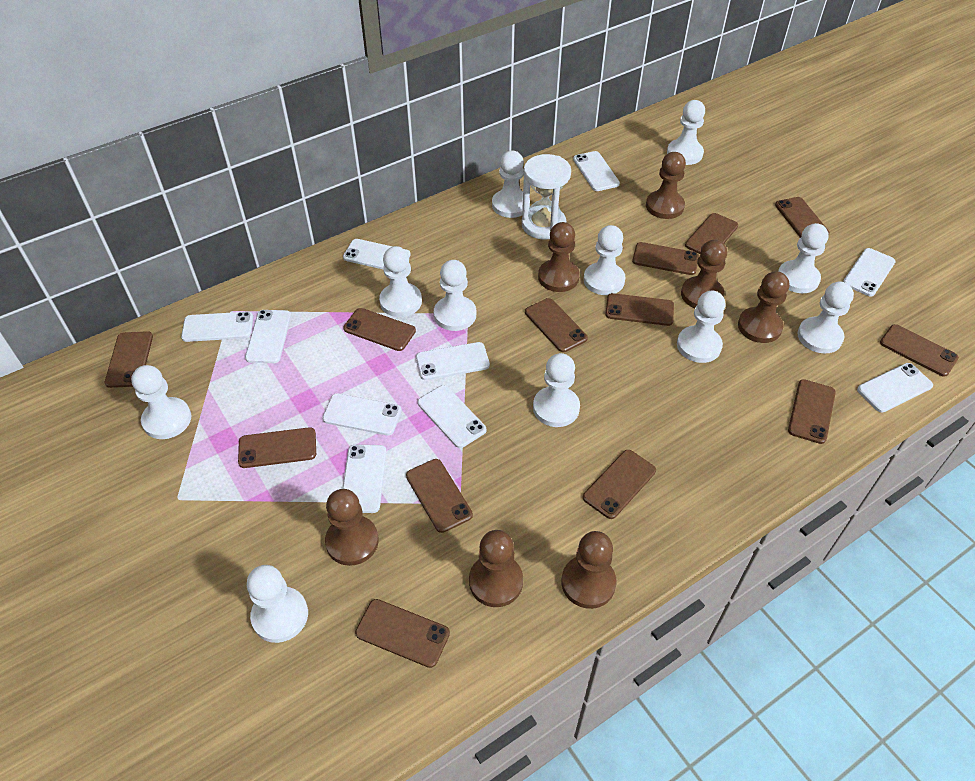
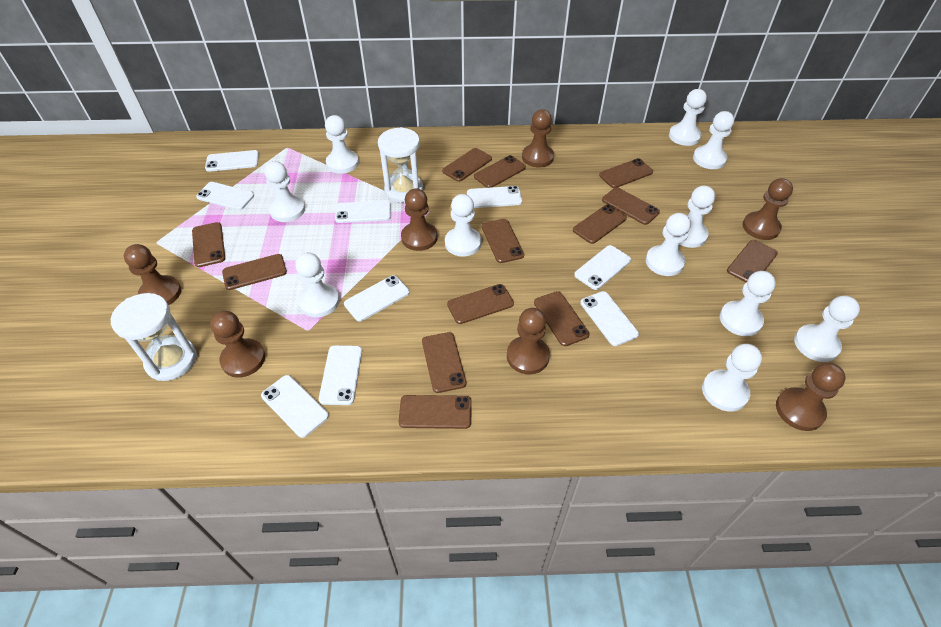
white hourglass: [522,154,571,240] = 1 -> [111,293,197,381] [378,127,423,203] = 2
white phone: [181,312,253,342] [245,310,291,363] [322,393,402,435] [342,445,386,513] [343,239,411,269] [416,342,490,380] [418,385,486,448] [573,151,620,191] [843,248,896,296] [857,363,933,412] = 10 -> [196,182,254,210] [205,150,259,172] [261,375,329,438] [319,345,362,405] [335,200,391,223] [344,275,410,322] [467,186,522,208] [574,245,631,290] [580,291,639,346] = 9

